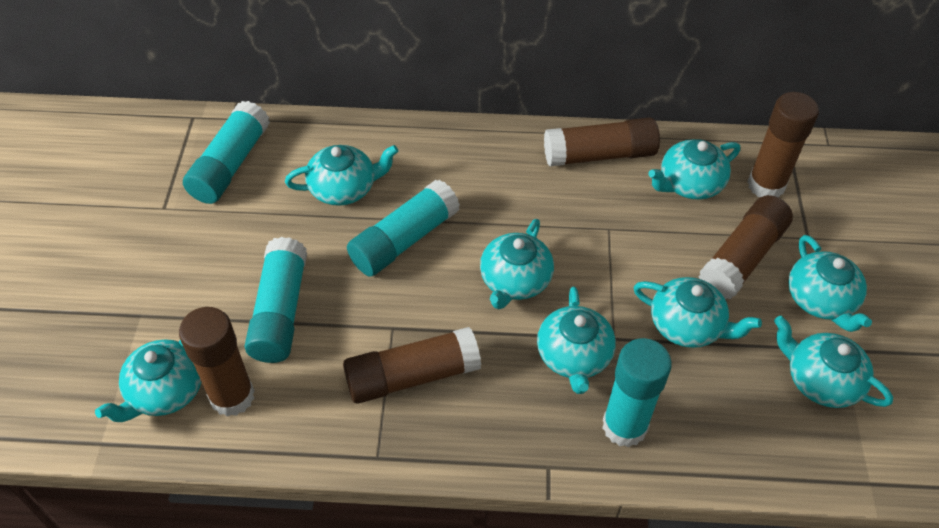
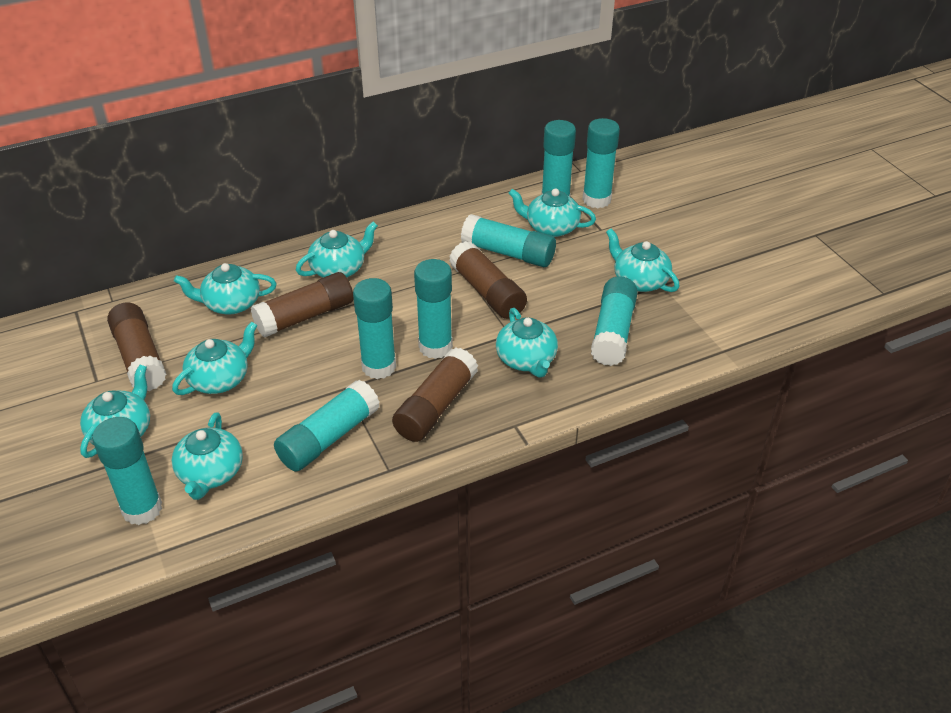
brown glue stick: [179,307,255,417] [343,327,481,404] [544,118,660,167] [699,195,793,299] [747,92,819,198] = 5 -> [107,302,166,391] [251,272,353,338] [392,347,478,442] [449,241,527,319] = 4
turquoise glue stick: [183,101,270,204] [244,237,307,363] [347,180,460,276] [603,338,672,447] = 4 -> [92,417,162,525] [274,380,380,472] [353,278,396,379] [414,259,453,359] [461,214,556,267] [541,120,576,197] [582,118,620,208] [591,276,638,366] = 8

